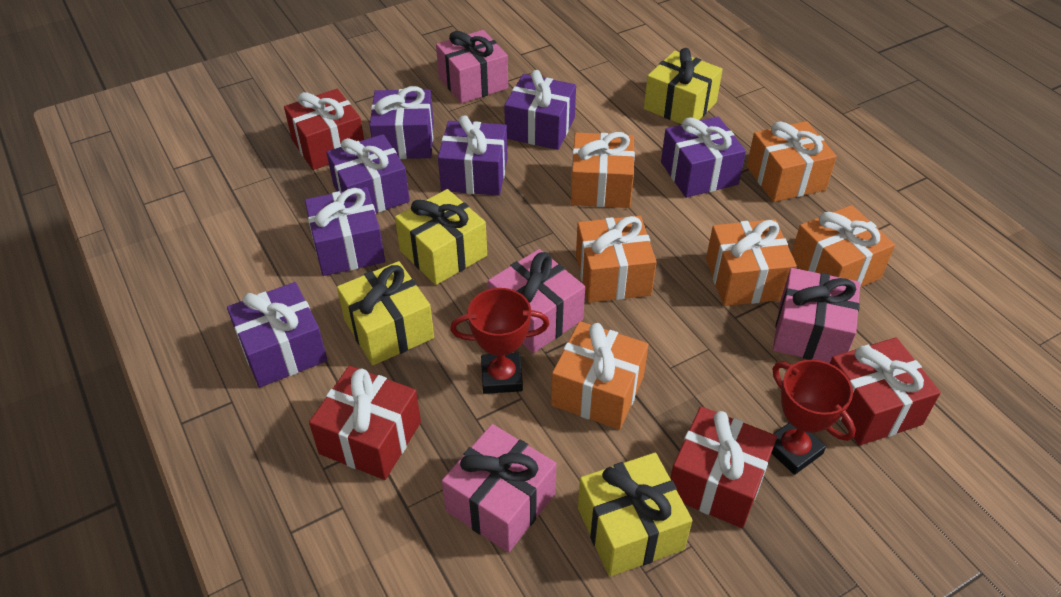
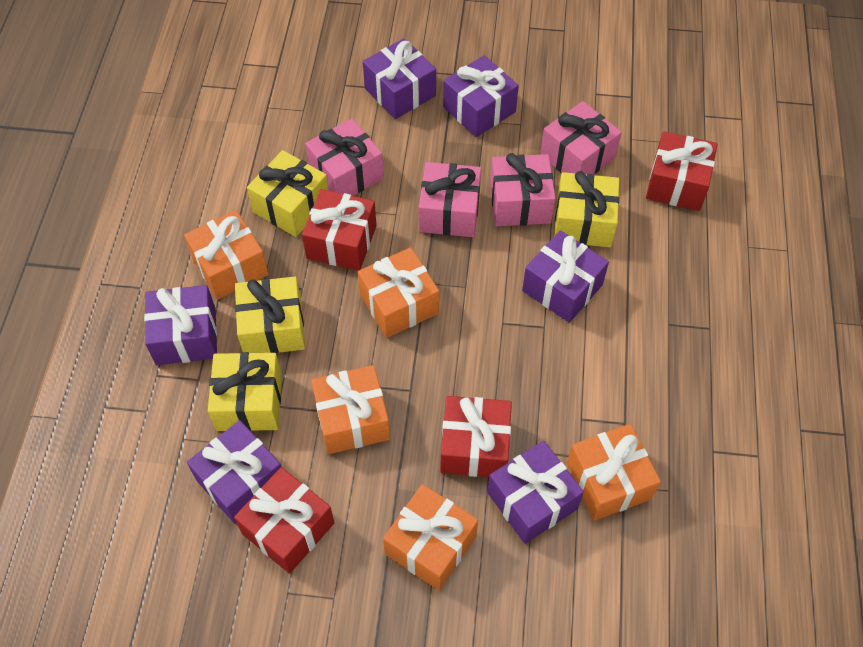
orange gift: [551,321,649,430] [571,132,635,208] [576,216,657,303] [706,219,797,306] [747,121,837,202] [791,205,895,287] = 6 -> [184,210,268,300] [311,365,390,454] [358,247,439,338] [383,484,478,590] [567,424,661,521] = 5
purple gift: [227,282,327,387] [305,187,385,276] [327,134,410,213] [370,86,434,159] [438,115,508,196] [504,70,576,150] [661,117,746,198] = 7 -> [144,285,217,365] [187,420,281,524] [363,38,436,119] [443,55,519,137] [487,441,584,544] [522,230,609,323] = 6
red trophy: [450,288,549,394] [771,360,856,475] = 2 -> none = 0

